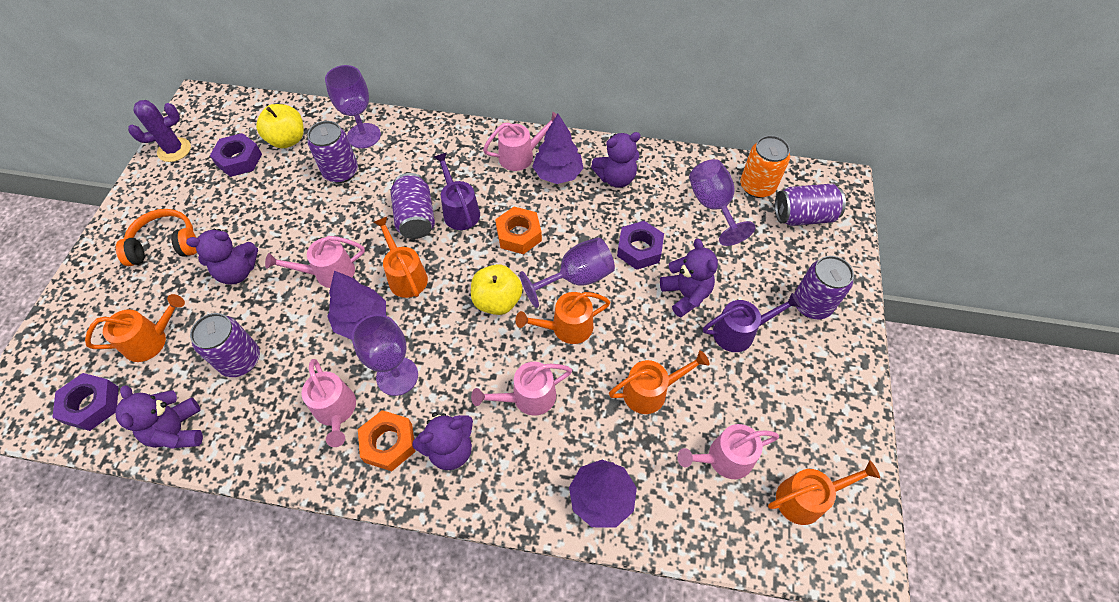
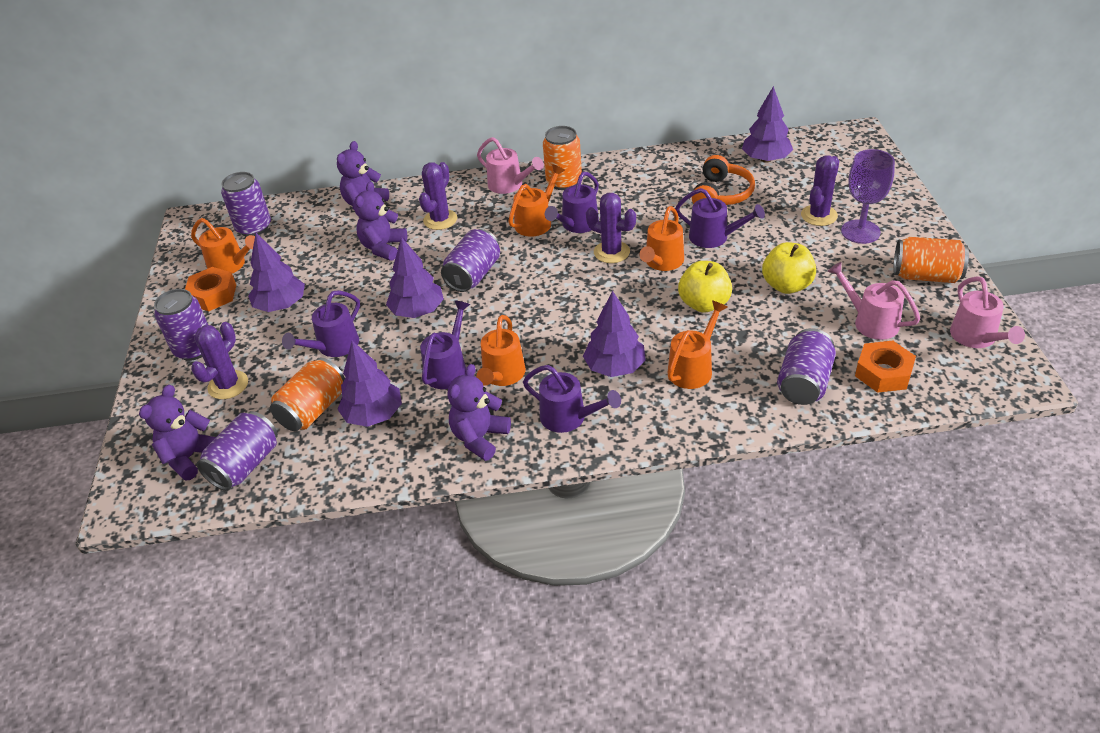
orange can: [740,135,790,198] = 1 -> [270,358,345,431] [543,126,582,190] [893,237,969,283] = 3
pink watering can: [265,236,365,288] [302,359,356,447] [471,362,572,416] [483,112,557,171] [677,424,779,479] = 5 -> [477,137,544,194] [827,262,920,340] [950,276,1025,348] = 3
purple cactus: [128,100,191,162] = 1 -> [191,322,248,399] [419,162,457,230] [586,193,636,263] [801,155,839,226] = 4
purple goblet: [325,65,381,148] [352,314,418,396] [520,237,615,308] [689,159,756,246] = 4 -> [841,149,895,244] = 1
purple nut: [52,373,118,431] [210,133,262,177] [617,221,664,270] = 3 -> none = 0
purple teddy bear: [115,385,203,449] [186,229,258,285] [412,412,473,470] [591,132,641,188] [660,239,718,318] = 5 -> [139,385,216,481] [337,141,389,210] [354,182,407,261] [448,364,511,461] = 4
purple tree: [328,271,386,340] [532,114,583,184] [569,460,637,528] = 3 -> [248,233,305,312] [337,341,402,427] [386,237,444,318] [583,291,646,377] [742,86,793,163] = 5
purple watering can: [434,153,480,230] [703,293,801,352] = 2 -> [282,290,360,357] [420,300,470,389] [523,365,621,433] [545,172,599,233] [675,188,765,248] = 5

